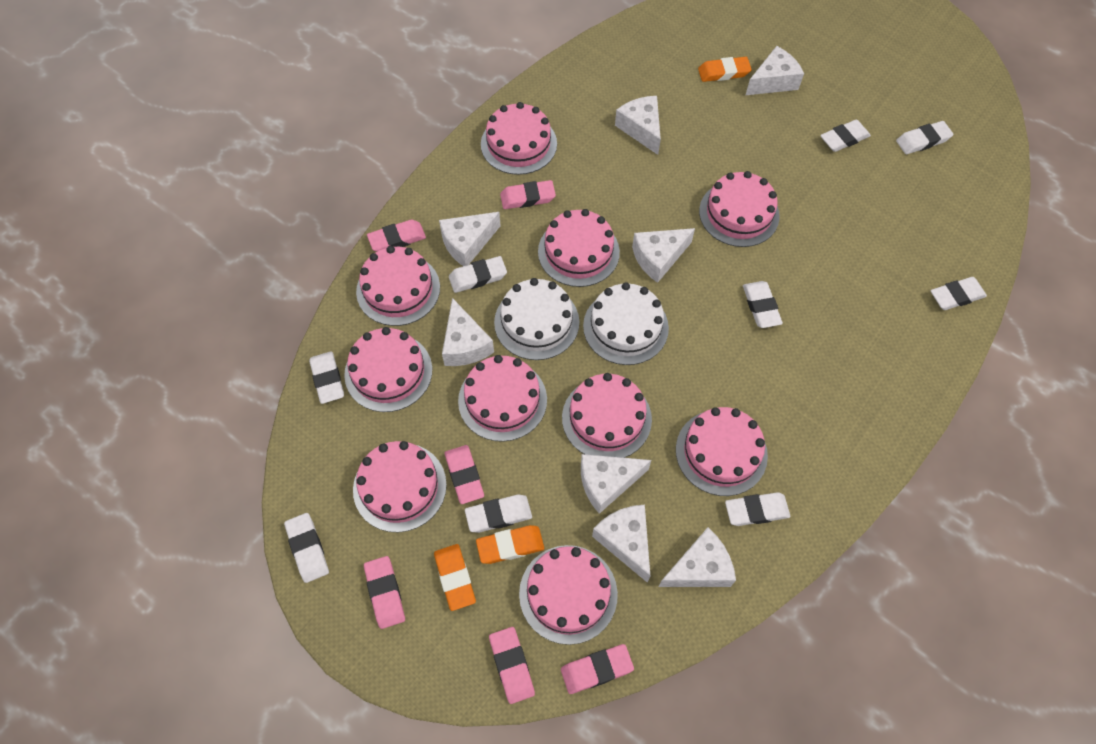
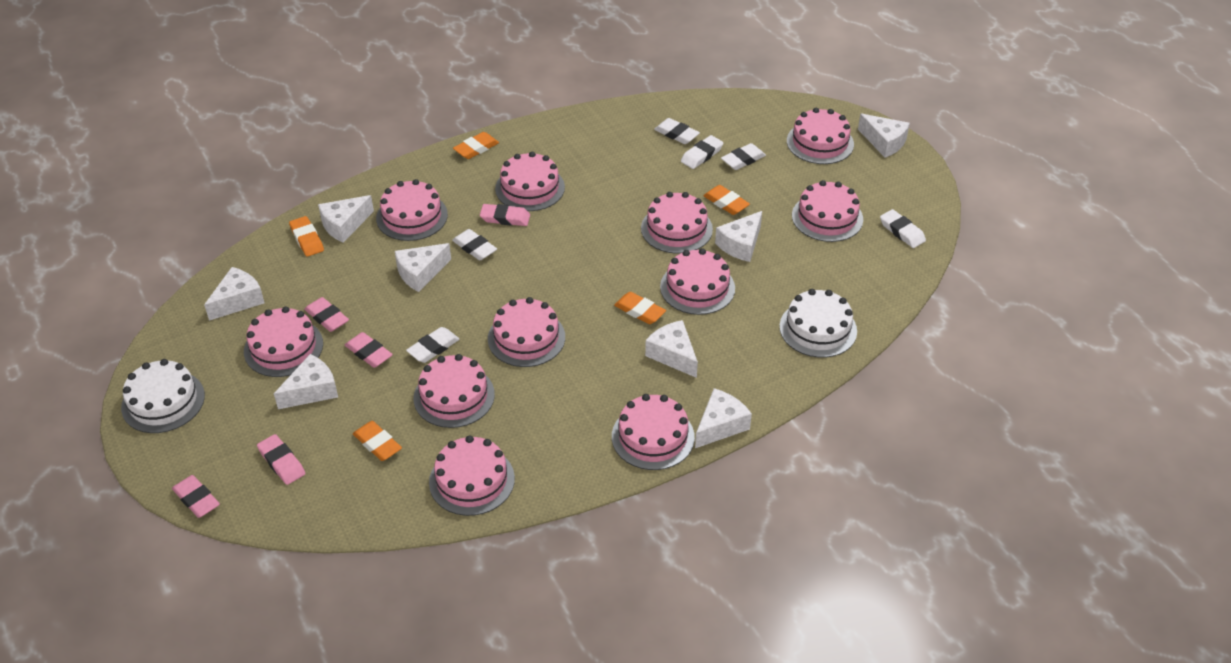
orange eraser: [434,544,476,611] [476,525,544,564] [698,57,752,82] = 3 -> [289,216,324,257] [353,421,402,461] [453,132,499,159] [614,292,666,324] [703,185,750,215] = 5
pink cake: [344,327,432,412] [353,441,447,532] [356,246,440,326] [458,355,547,442] [481,102,557,175] [519,545,618,645] [538,209,620,287] [562,373,652,458] [676,407,768,496] [699,171,780,247] = 10 -> [244,306,323,377] [376,179,448,241] [414,354,495,428] [429,435,515,516] [488,297,565,367] [495,152,565,211] [612,394,695,470] [641,192,713,254] [660,248,735,315] [787,108,854,164] [792,180,863,242] = 11
pink eraser: [364,556,405,629] [367,220,426,252] [445,445,484,504] [489,627,535,704] [500,180,556,209] [561,644,634,694] = 6 -> [172,475,220,518] [257,434,305,485] [304,297,349,332] [345,332,393,368] [480,204,530,226] = 5
white eraser: [284,513,329,583] [309,351,344,404] [449,256,507,293] [465,495,532,533] [725,492,790,526] [743,281,783,328] [820,120,871,152] [896,121,953,154] [931,277,987,310] = 9 -> [406,327,460,363] [452,229,497,260] [654,118,700,144] [681,135,723,169] [721,143,766,170] [880,209,926,248] = 6

